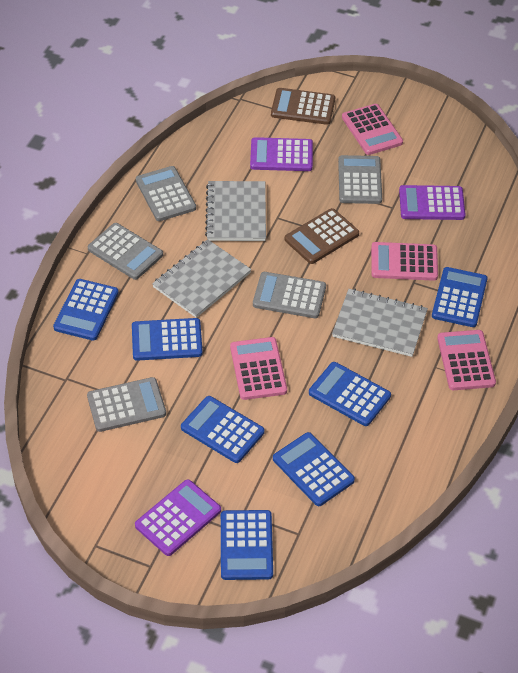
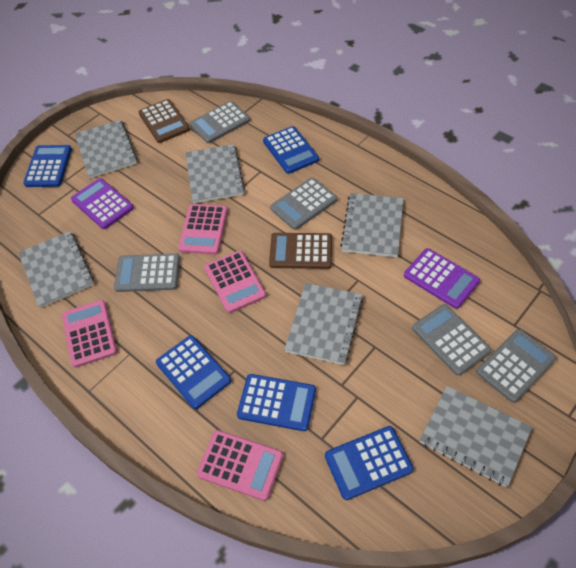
blue calculator: [53,279,119,341] [132,318,203,361] [181,396,265,463] [221,510,273,580] [273,432,355,506] [309,362,391,426] [432,267,488,327] = 7 -> [23,145,72,187] [156,335,231,409] [237,374,316,431] [263,126,319,174] [325,426,414,500] = 5
grey notebook: [152,239,251,318] [205,181,266,241] [332,289,428,357] = 3 -> [18,231,94,308] [75,120,137,178] [185,144,245,203] [284,283,363,365] [340,193,404,257] [420,386,532,487] = 6
purple calculator: [135,479,221,556] [250,137,313,171] [399,185,465,220] = 3 -> [71,178,134,229] [404,248,480,309] = 2

